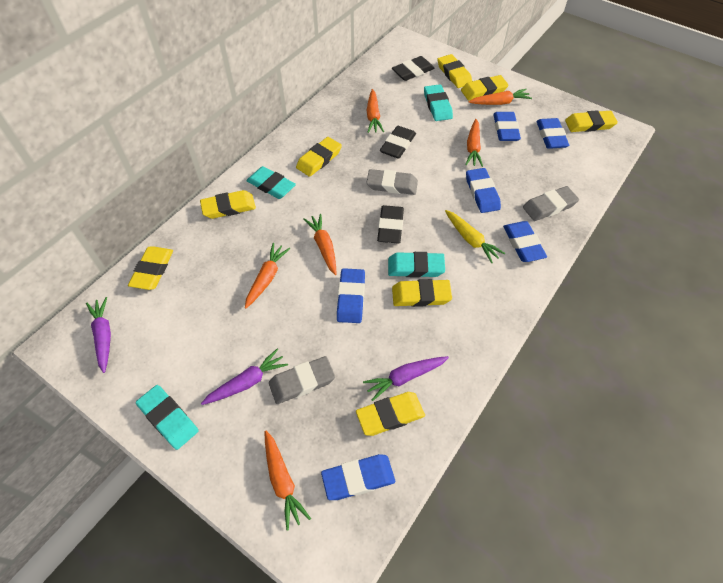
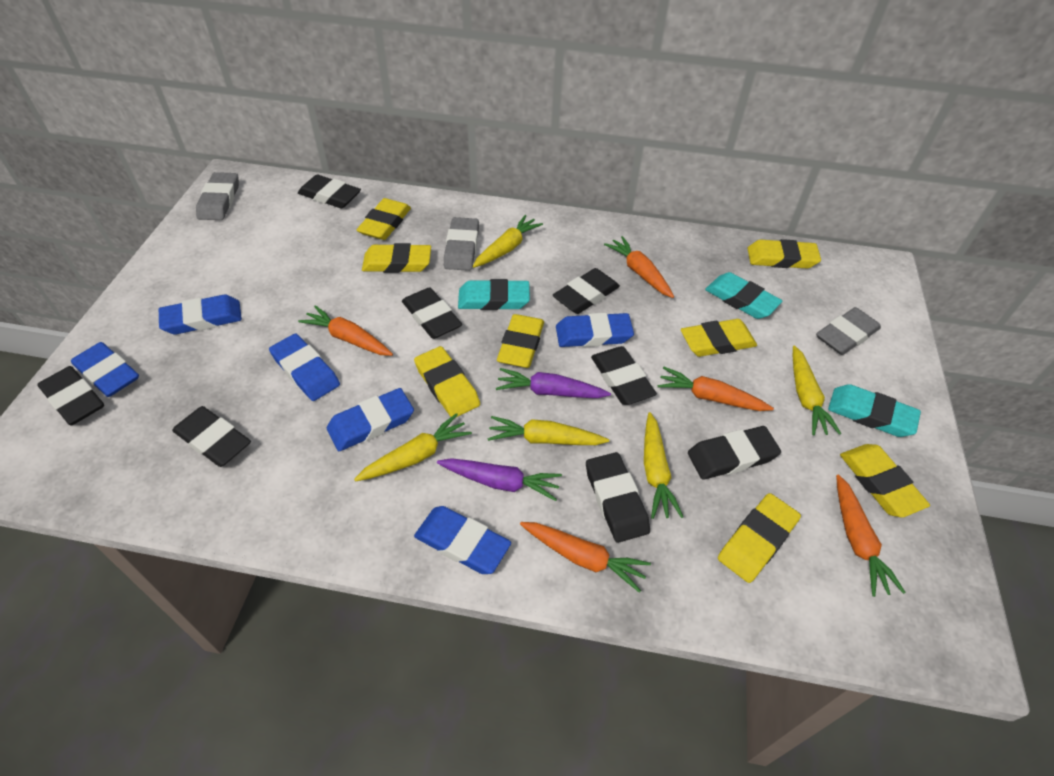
black eraser: [377,205,404,243] [380,126,416,159] [392,56,435,81] = 3 -> [37,366,104,425] [172,406,251,467] [298,174,361,209] [402,287,462,339] [553,268,620,314] [586,452,650,543] [591,346,657,405] [688,426,781,480] = 8
orange carrot: [245,243,290,309] [265,431,311,531] [304,214,336,275] [367,89,384,133] [465,119,483,167] [468,89,532,105] = 6 -> [298,305,393,356] [520,522,651,593] [604,236,674,298] [658,367,774,411] [836,474,906,597] = 5
purple carrot: [86,297,111,373] [201,349,288,405] [363,356,449,401] = 3 -> [437,458,562,501] [496,368,611,398] = 2
turquoise eraser: [136,385,198,450] [246,166,296,199] [388,252,445,278] [424,84,453,121] = 4 -> [458,279,530,310] [705,272,782,319] [828,384,921,437] = 3
yellow carrot: [445,210,505,263] = 1 -> [354,413,472,481] [473,215,543,268] [488,416,609,445] [644,412,683,519] [793,346,841,436] = 5

